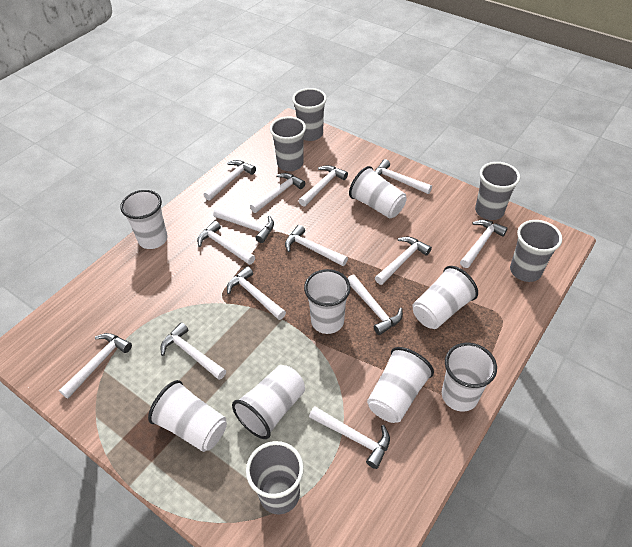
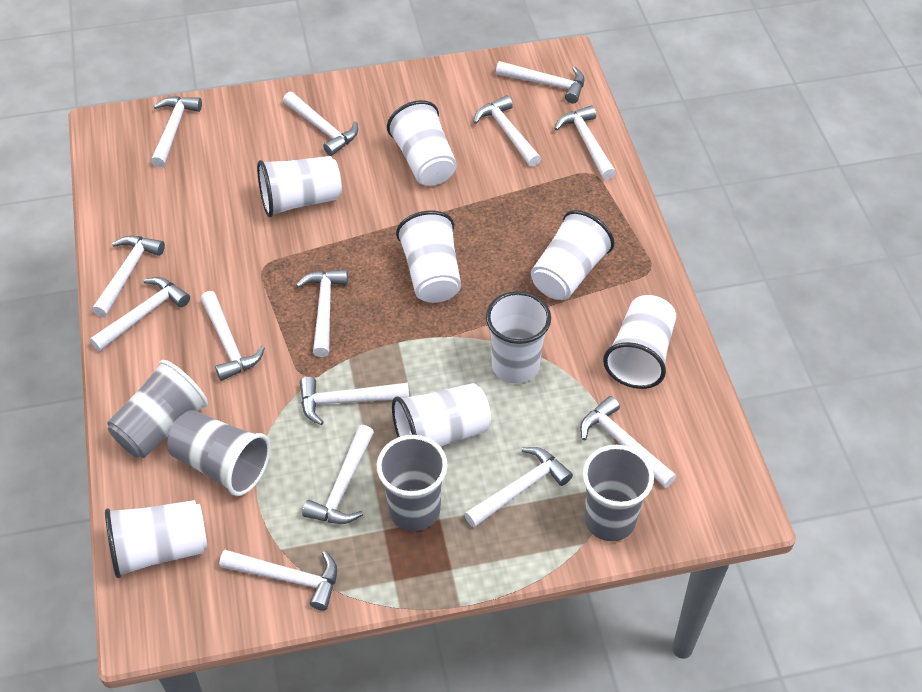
grey cup: [246,441,304,514] [270,117,306,171] [292,88,327,141] [475,162,520,220] [510,220,562,282] = 5 -> [107,360,208,458] [167,410,271,496] [377,435,448,531] [583,445,654,541] = 4

